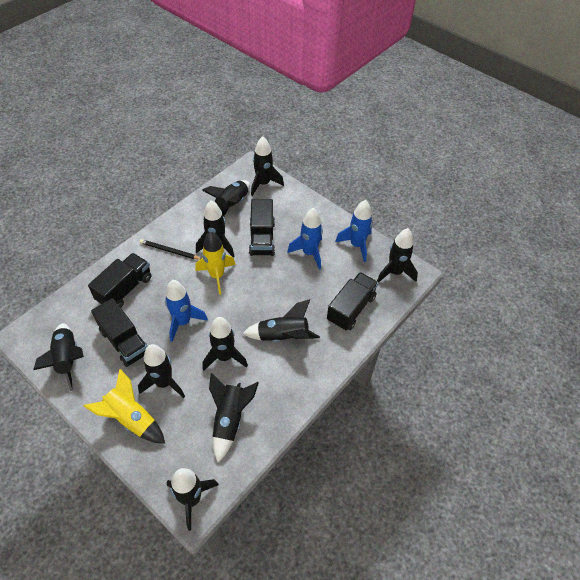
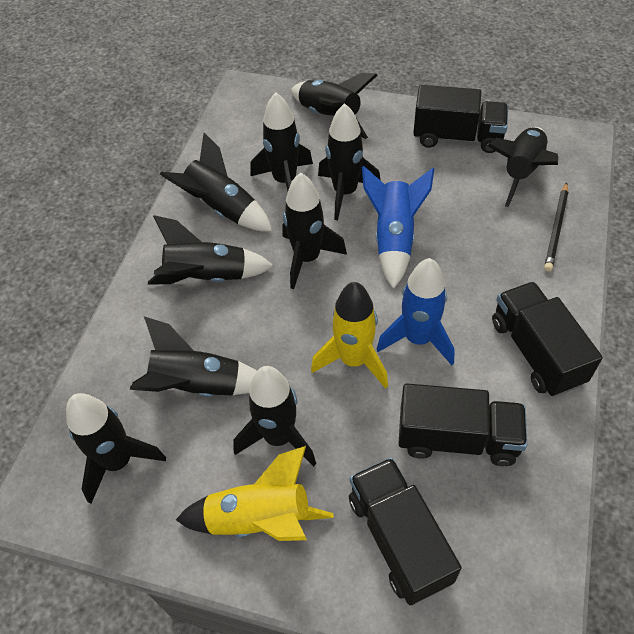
blue rocket: [165,280,208,342] [287,208,323,270] [335,200,373,262] = 3 -> [362,166,434,289] [377,258,455,365] = 2

